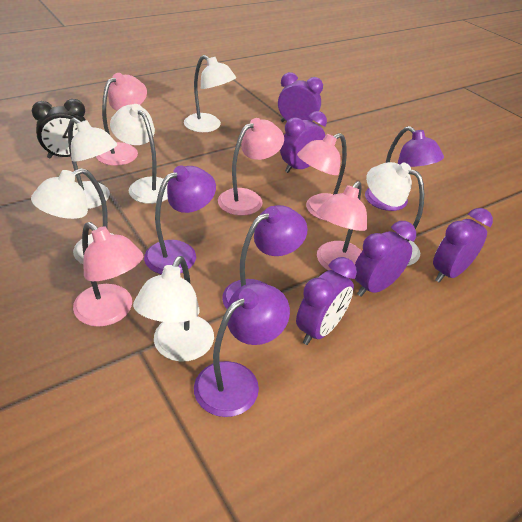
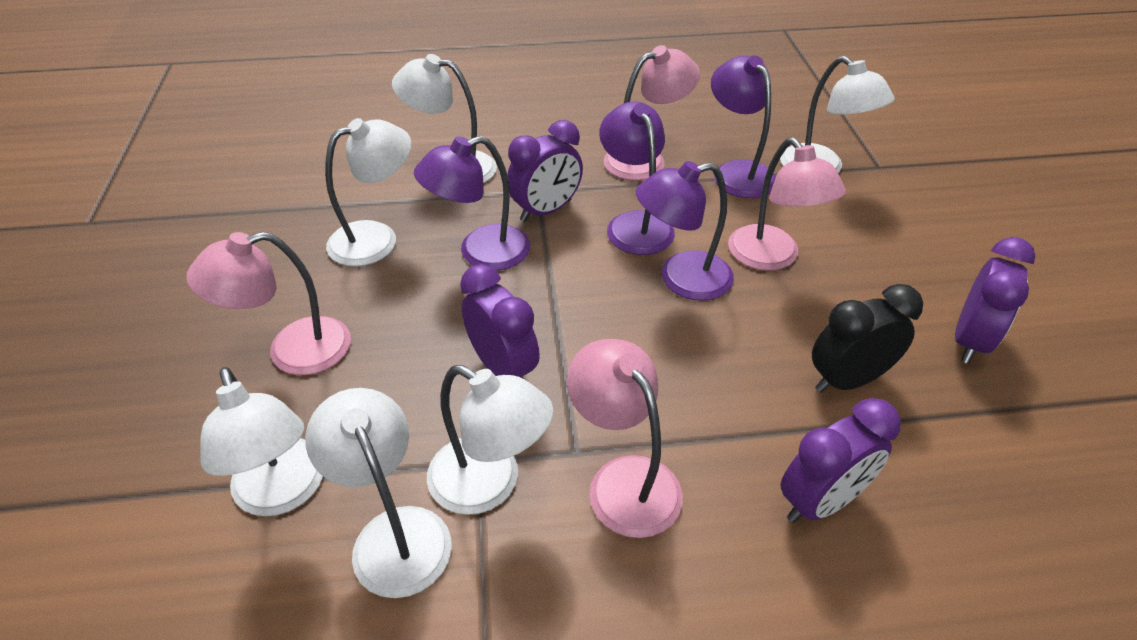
pink lamp: [73,222,144,327] [96,73,147,166] [218,118,284,216] [297,133,347,221] [316,181,367,270] = 5 -> [186,232,351,375] [567,339,683,538] [604,45,700,181] [728,138,846,271] = 4
purple clock: [278,72,323,122] [280,111,327,173] [296,257,357,345] [355,221,416,296] [433,208,493,283] = 5 -> [460,264,540,379] [507,120,583,222] [781,398,901,523] [955,237,1036,364] = 4

